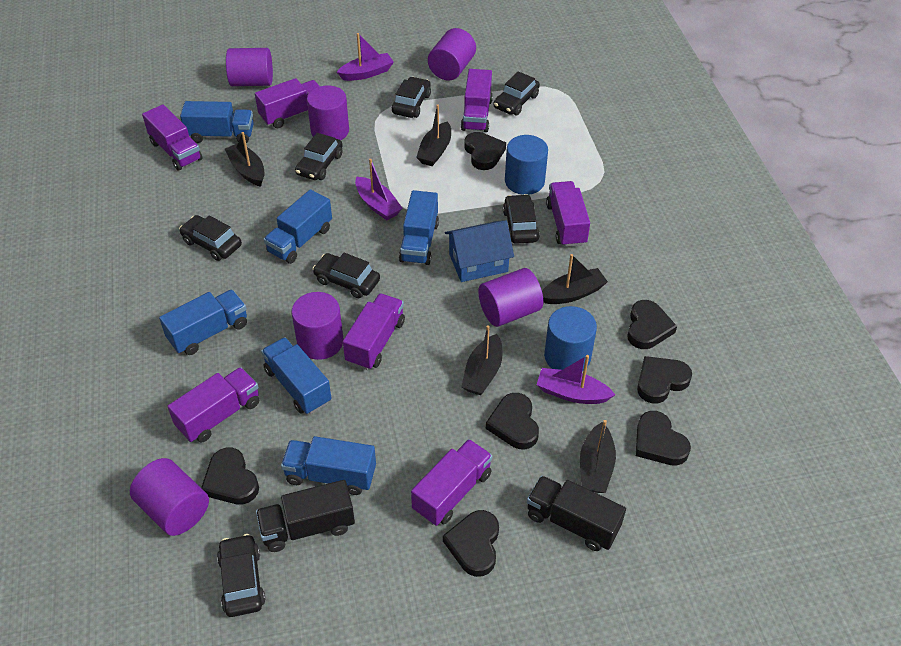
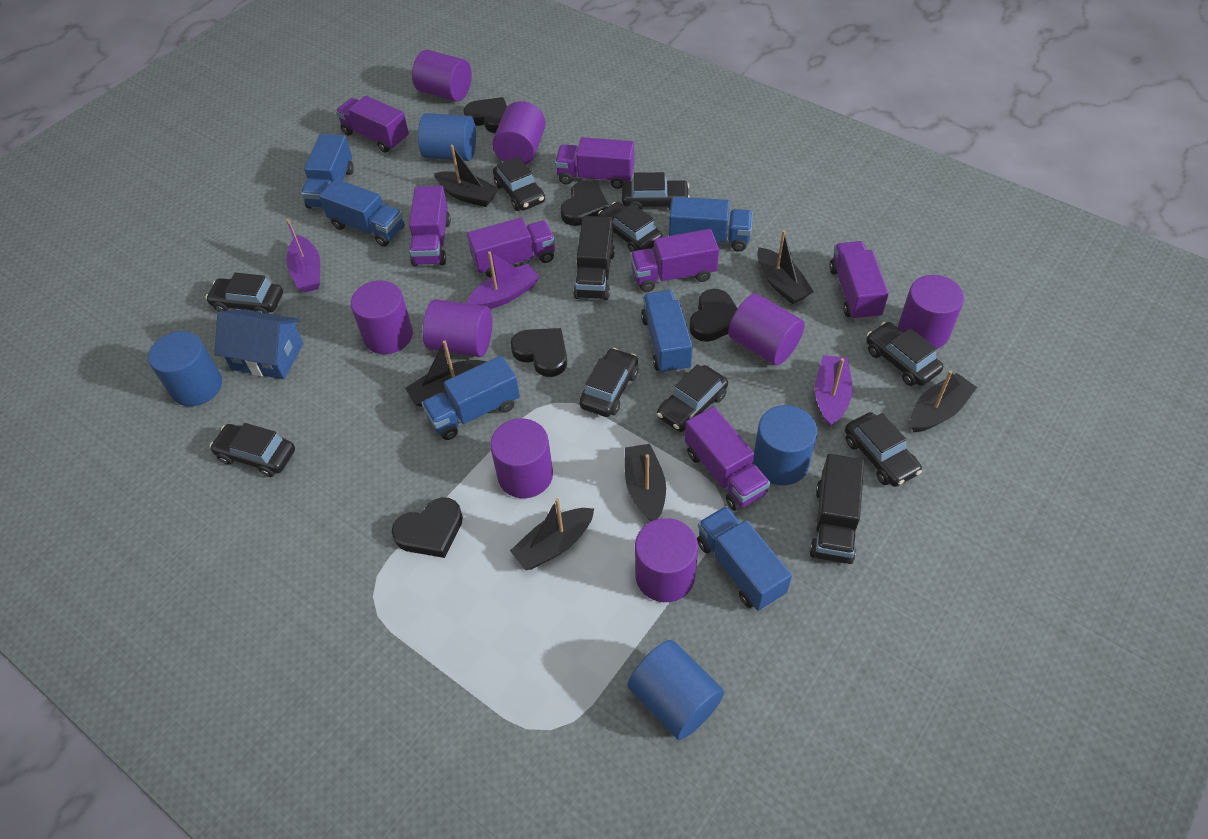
black boat: [225,132,265,187] [416,104,451,166] [461,325,503,395] [542,254,608,304] [580,420,616,493] = 5 -> [405,340,486,407] [434,145,499,207] [510,498,594,570] [625,444,666,521] [757,230,814,304] [911,370,977,432] = 6
black car: [179,215,242,261] [217,534,265,617] [295,133,343,180] [312,253,380,298] [392,77,431,118] [494,72,540,115] [503,194,540,244] = 7 -> [205,273,283,314] [210,423,295,477] [493,156,545,211] [580,348,638,417] [598,202,663,252] [622,172,690,210] [657,364,728,432] [845,412,922,487] [866,322,943,386] = 9
black heart: [201,448,259,505] [443,510,499,577] [464,132,506,170] [486,393,539,449] [627,300,677,349] [636,411,691,466] [637,356,692,404] = 7 -> [392,497,463,558] [464,97,507,133] [510,328,567,377] [560,181,609,226] [690,289,738,342] = 5
blue cylinder: [505,135,548,195] [544,306,597,371] = 2 -> [148,331,222,406] [418,113,476,161] [628,640,724,740] [753,405,817,486] = 4
purple cylinder: [130,458,209,536] [226,48,273,86] [291,292,343,360] [307,86,349,140] [428,28,476,81] [478,268,543,327] = 6 -> [351,281,413,354] [412,50,472,102] [423,299,492,357] [490,418,553,498] [492,101,546,165] [635,518,698,602] [728,294,805,365] [898,275,964,349] = 8

